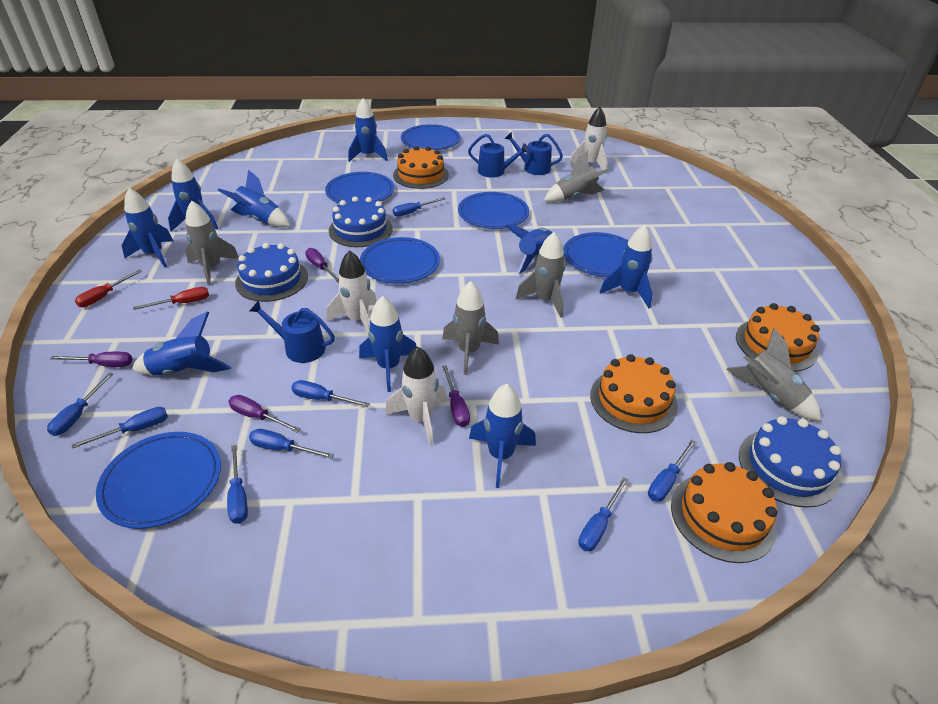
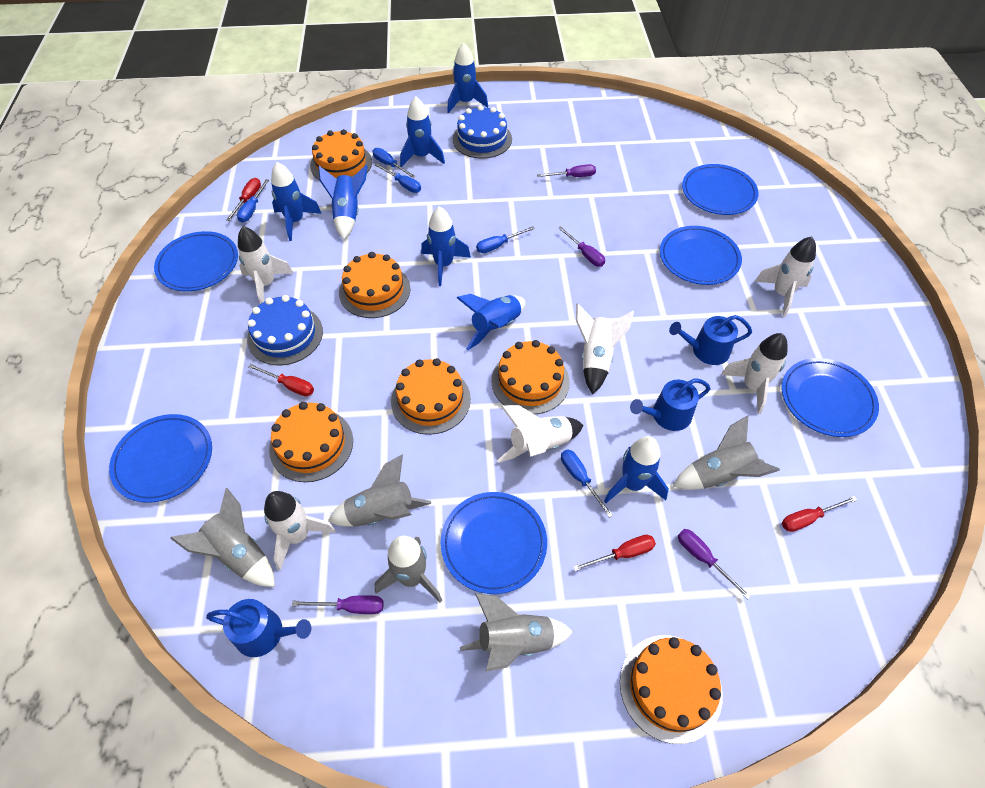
blue cake: [235,243,308,302] [329,197,393,247] [739,416,841,508] = 3 -> [247,295,323,365] [453,105,512,159] = 2
blue rocket: [122,188,173,268] [132,311,232,375] [168,159,218,231] [218,170,290,227] [348,98,388,162] [359,296,417,392] [469,384,536,488] [505,224,552,274] [599,225,652,308] = 9 -> [271,162,322,241] [318,165,368,240] [400,97,445,167] [421,206,471,286] [447,42,488,113] [457,294,526,350] [604,436,669,503] = 7
blue screwdriver: [47,373,113,436] [72,407,168,449] [227,445,248,524] [249,429,334,459] [291,380,370,407] [393,197,445,217] [578,477,628,551] [648,439,696,502] = 8 -> [237,179,269,222] [372,148,416,178] [375,164,421,193] [476,226,535,253] [561,450,613,518] = 5
orange cake: [393,146,449,189] [590,354,678,433] [671,462,777,563] [736,303,820,372] = 4 -> [269,402,353,482] [310,129,372,180] [339,252,411,318] [391,358,471,435] [491,340,570,414] [620,635,723,744] = 6
red screwdriver: [75,269,142,307] [133,287,209,310] = 2 -> [226,178,261,221] [248,364,314,396] [573,535,656,571] [782,496,857,532] = 4
white rocket: [327,250,377,333] [385,347,447,447] [569,107,608,174] = 3 -> [238,226,294,304] [264,491,336,570] [497,405,583,463] [576,303,634,394] [721,333,788,414] [754,236,816,317] = 6

